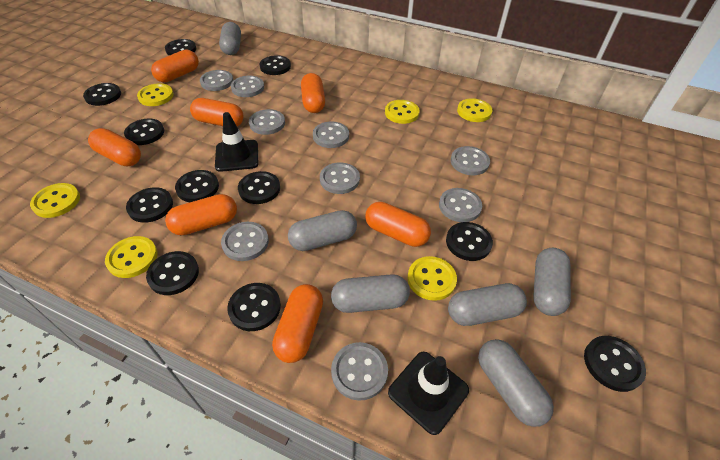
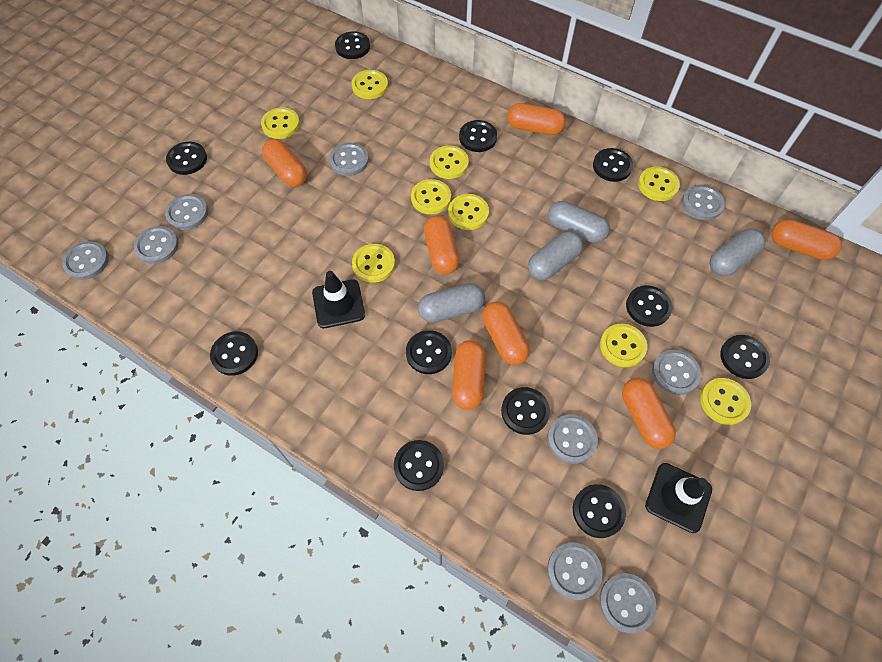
grey capsule: [219,22,241,55] [288,210,357,251] [331,274,410,313] [448,283,527,326] [478,339,554,427] [533,248,571,316] = 6 -> [418,283,485,323] [528,231,583,280] [548,201,610,243] [710,229,766,276] = 4
yellow button: [30,183,80,218] [105,236,158,278] [137,83,174,106] [385,100,420,124] [408,256,457,301] [457,98,492,122] = 6 -> [261,107,300,139] [352,70,388,99] [352,244,395,283] [411,179,451,214] [430,145,469,179] [448,194,489,230] [600,324,647,367] [638,167,680,201] [700,378,751,425] = 9

